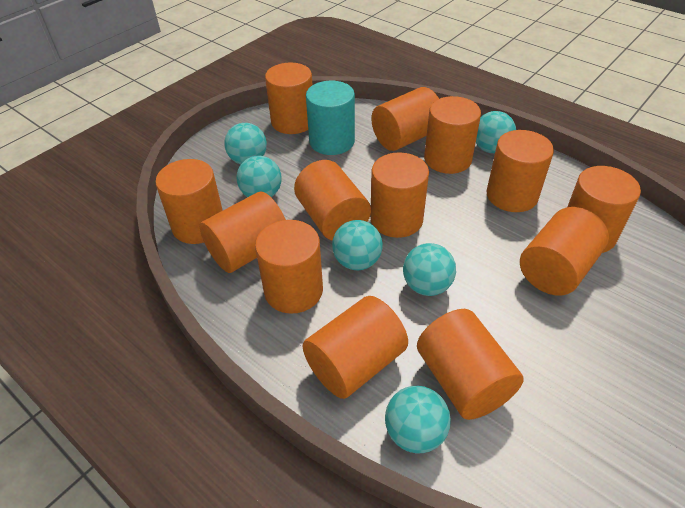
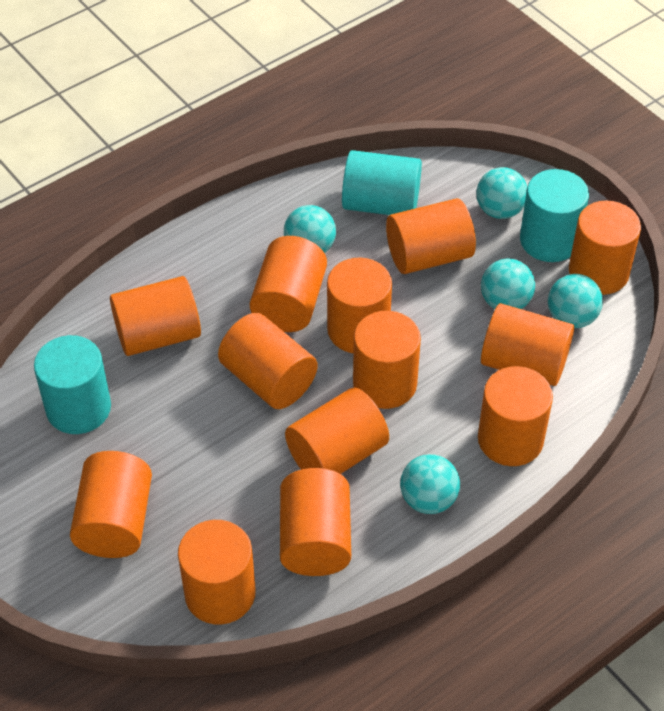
turquoise ball: [224,123,267,164] [237,156,282,197] [332,220,383,270] [385,386,451,453] [403,243,456,296] [476,111,516,153] = 6 -> [284,205,336,253] [400,454,460,514] [476,167,527,219] [481,259,535,309] [548,274,603,328] = 5
turquoise cylinder: [306,81,355,155] = 1 -> [34,335,111,434] [342,150,422,215] [520,169,589,262] = 3

